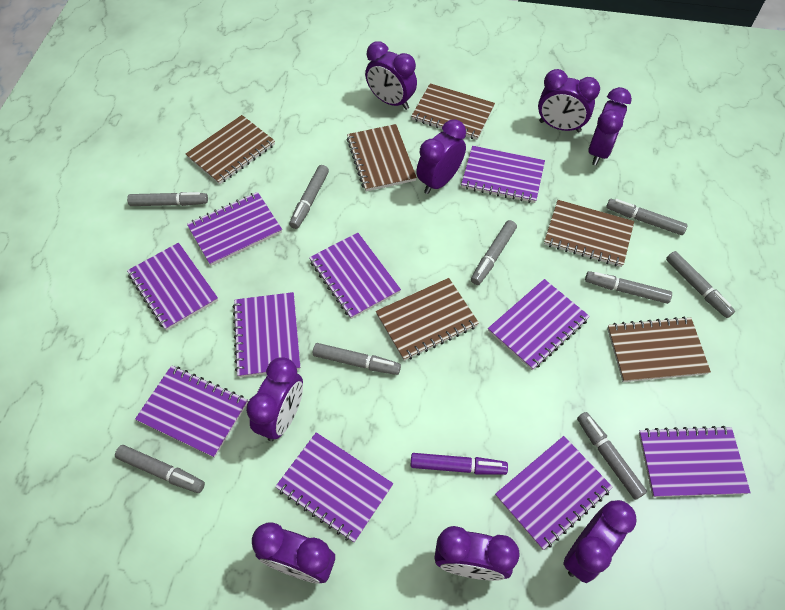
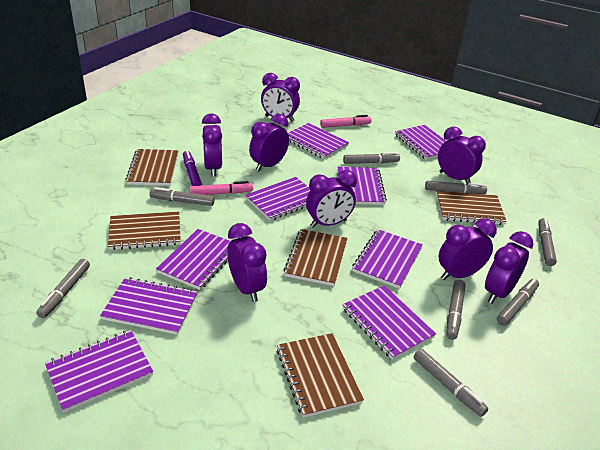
brown notebook: [186,115,275,184] [347,124,417,191] [376,278,479,361] [412,83,495,140] [544,200,634,267] [607,316,711,382] = 6 -> [108,212,181,250] [125,149,178,186] [277,333,364,418] [284,229,348,286] [437,191,507,225] = 5
grey marker: [115,445,205,493] [127,192,208,206] [289,165,329,229] [313,343,401,375] [471,220,517,285] [577,412,647,500] [585,271,672,304] [606,199,687,235] [666,251,735,318] = 9 -> [36,259,90,318] [149,187,215,206] [343,152,400,164] [414,349,489,417] [425,181,487,194] [446,280,466,340] [497,279,539,326] [538,218,557,266] = 8
pink marker: none = 0 -> [189,181,253,195] [320,115,371,128] = 2
purple notebook: [127,243,218,331] [135,365,248,458] [187,192,282,266] [233,292,300,377] [275,432,393,542] [309,233,401,319] [461,146,545,203] [488,279,590,370] [495,436,613,550] [639,426,751,497] = 10 -> [45,330,153,413] [100,277,197,335] [156,229,230,290] [245,177,310,221] [288,123,349,159] [337,167,387,205] [343,285,436,360] [352,229,423,289] [395,125,446,160] = 9

